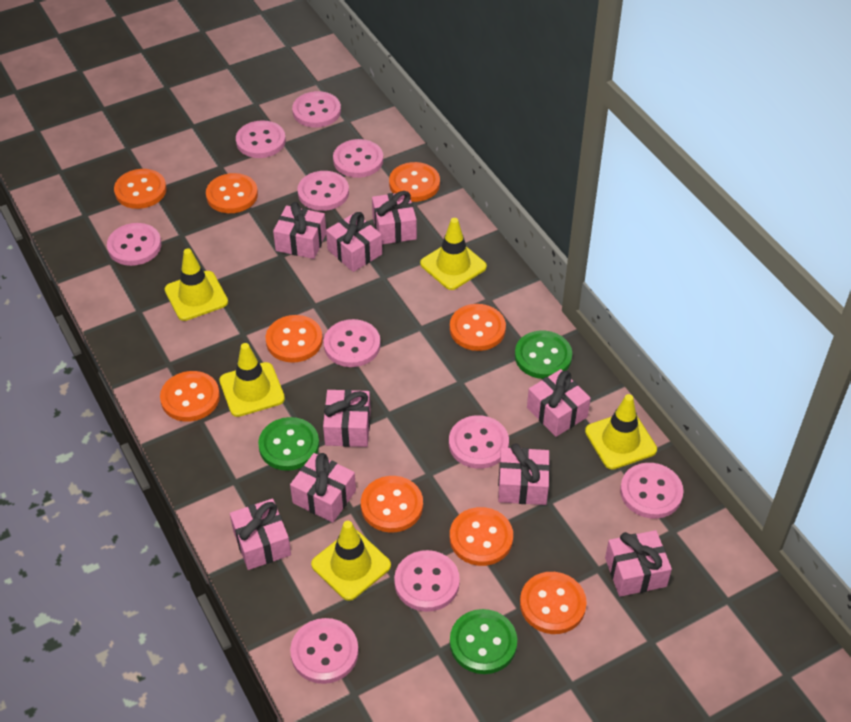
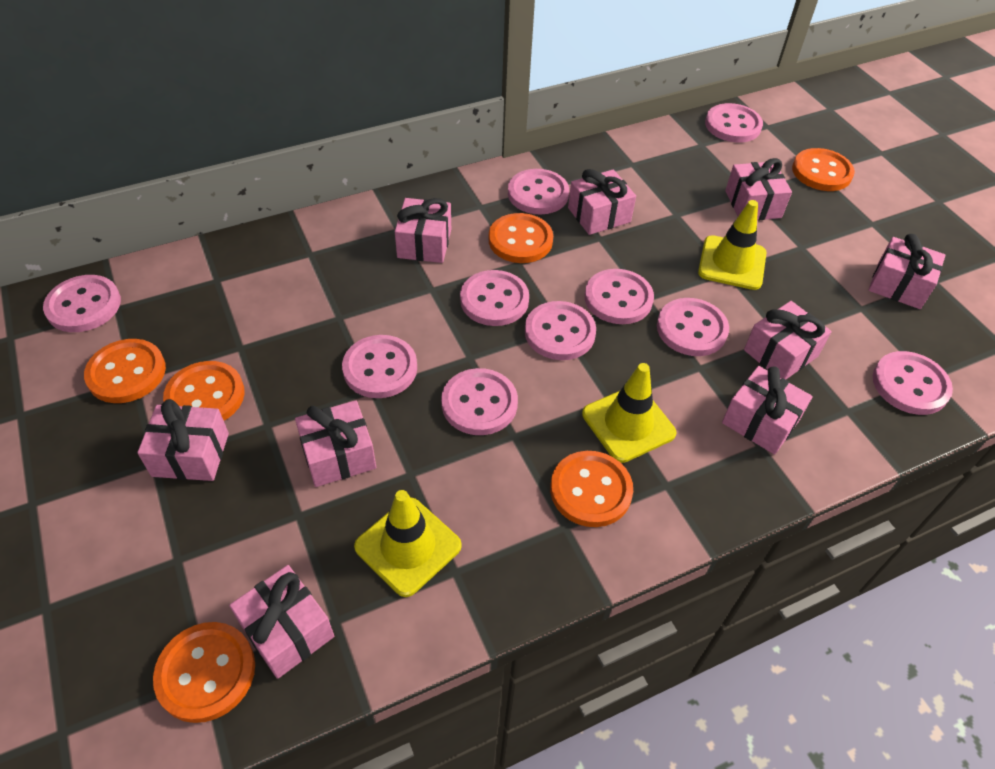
green button: [258,417,319,471] [450,609,517,674] [515,331,572,379] = 3 -> none = 0
orange button: [114,169,167,209] [160,371,220,422] [206,173,258,213] [266,315,323,363] [361,476,423,533] [389,162,440,202] [450,304,506,351] [450,507,513,566] [520,572,587,634] = 9 -> [84,339,166,403] [153,622,255,723] [163,361,245,421] [489,213,553,263] [550,451,633,527] [792,148,855,191] = 6
yellow traffic cone: [164,248,228,321] [219,343,285,417] [311,521,391,601] [420,218,487,290] [585,394,657,470] = 5 -> [354,490,462,597] [582,363,676,463] [698,200,767,290] = 3

